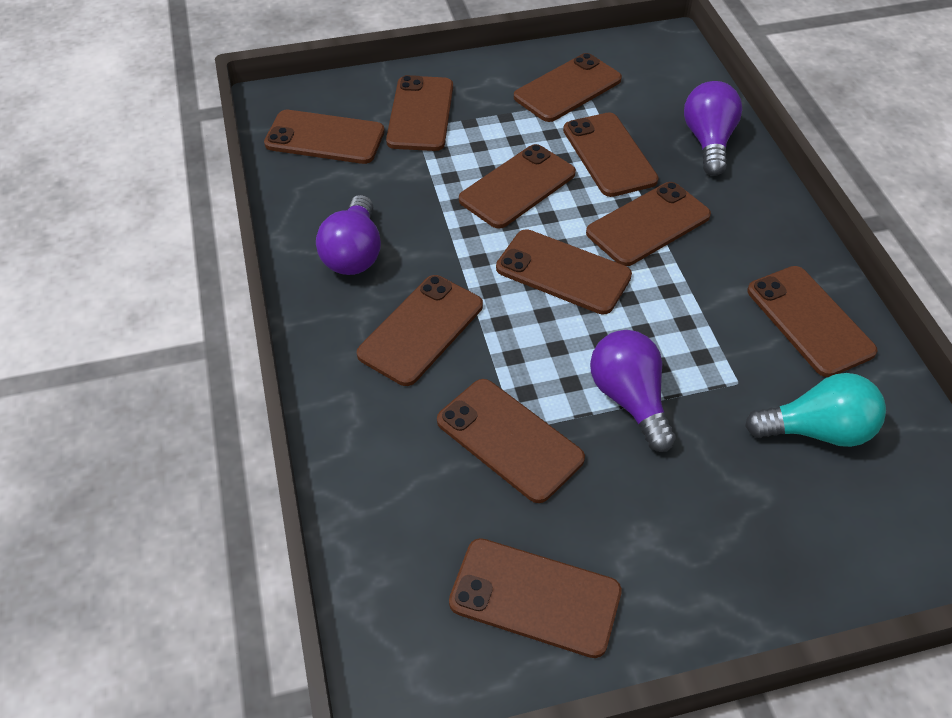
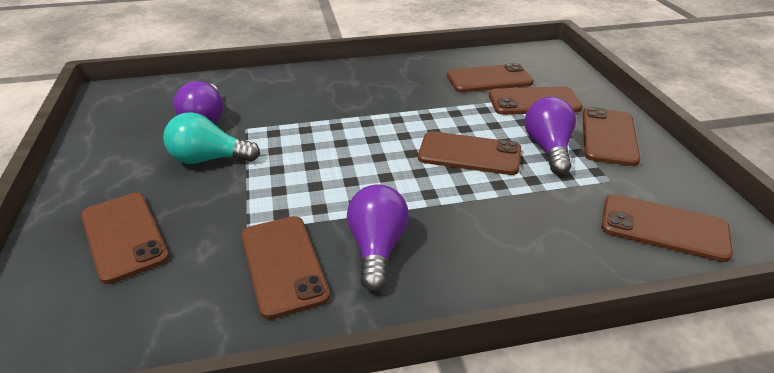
brown phone: [264,110,385,164] [357,275,483,386] [386,75,453,151] [437,379,585,503] [449,538,622,658] [459,144,576,228] [496,229,632,315] [514,53,622,122] [563,113,659,197] [586,182,711,266] [747,266,877,377] = 11 -> [81,193,169,284] [241,216,330,319] [418,131,521,175] [447,63,534,92] [489,86,583,115] [583,107,640,166] [601,194,733,262] = 7

